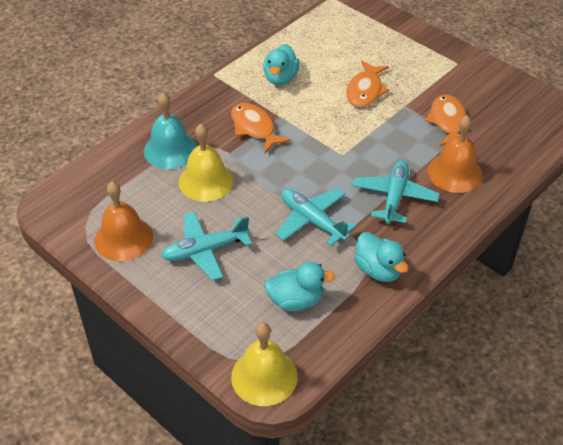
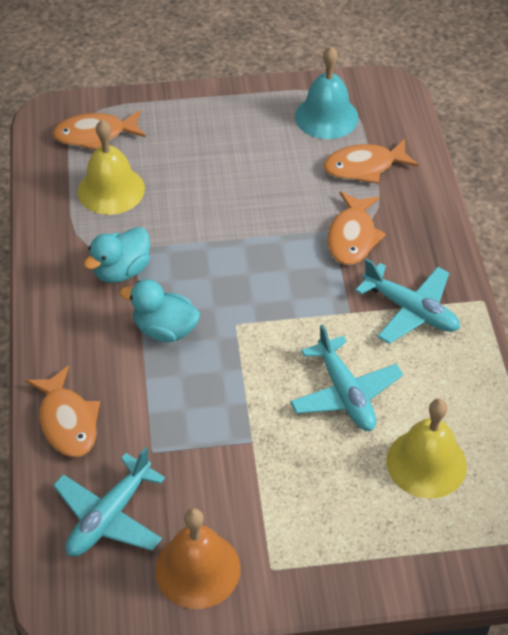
orange bell: [94,181,153,261] [428,115,483,193] = 2 -> [155,508,240,609] = 1
orange fish: [231,103,291,153] [346,61,389,107] [425,95,466,146] = 3 -> [26,366,100,457] [52,110,146,150] [324,139,419,184] [327,191,386,265] = 4
turquoise duck: [263,44,300,85] [264,262,335,311] [354,232,408,282] = 3 -> [84,227,150,283] [120,279,200,342] = 2

